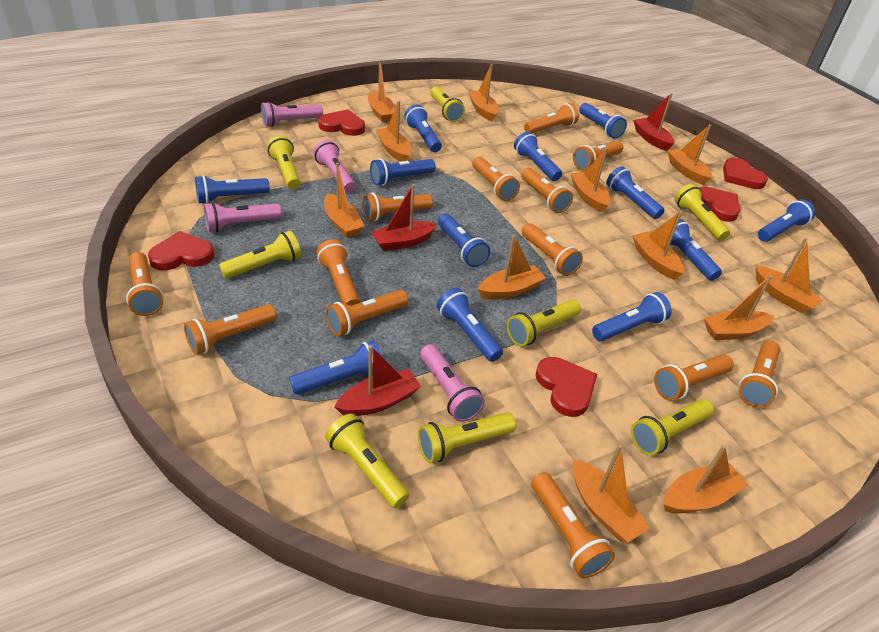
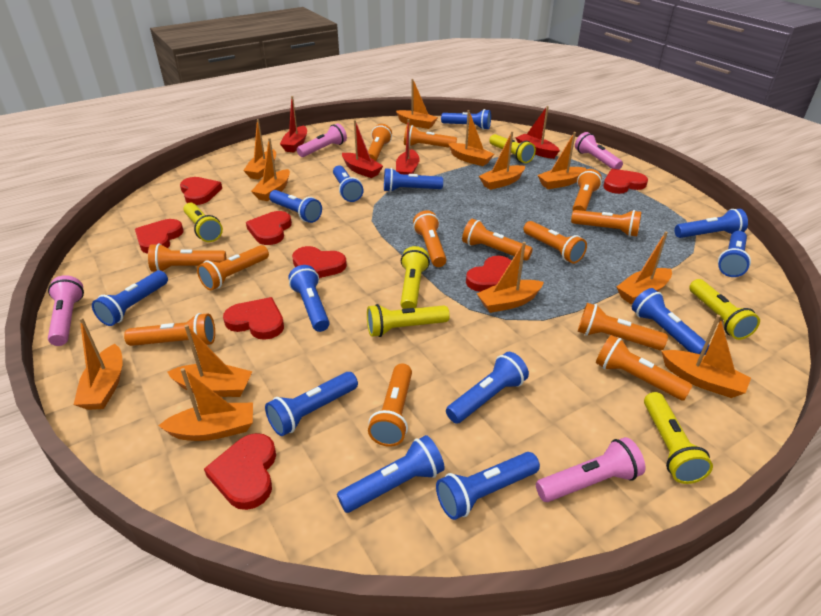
blue flashlight: [195,175,270,204] [289,340,382,395] [370,158,436,185] [404,105,442,152] [437,288,503,362] [438,214,490,267] [514,132,562,181] [579,103,627,139] [592,292,672,341] [606,166,664,219] [670,219,722,281] [758,199,815,242] = 12 -> [92,270,168,326] [265,372,358,436] [269,190,322,223] [288,265,329,332] [333,165,363,202] [337,435,445,513] [384,168,443,192] [436,452,540,520] [441,109,491,130] [446,352,529,424] [632,288,710,355] [674,209,748,238] [718,231,751,277] = 13
red boat: [334,345,421,416] [371,184,437,251] [633,93,674,151] = 3 -> [280,96,307,152] [342,120,383,178] [396,119,420,175] [515,106,560,159] = 4
red heart: [148,231,215,270] [318,110,365,136] [535,357,597,417] [700,187,740,222] [723,158,768,189] = 5 -> [135,219,184,254] [180,177,222,205] [204,433,276,510] [223,297,284,340] [246,211,292,245] [292,246,347,278] [466,256,511,292] [603,169,648,194] = 8
yellow flashlight: [219,231,302,279] [267,135,301,190] [325,414,410,508] [418,412,516,463] [430,86,465,122] [507,299,581,346] [631,399,714,455] [674,184,730,241] = 8 -> [183,203,223,242] [367,304,450,337] [400,246,430,309] [489,134,536,163] [644,392,713,484] [689,279,760,340] = 6

